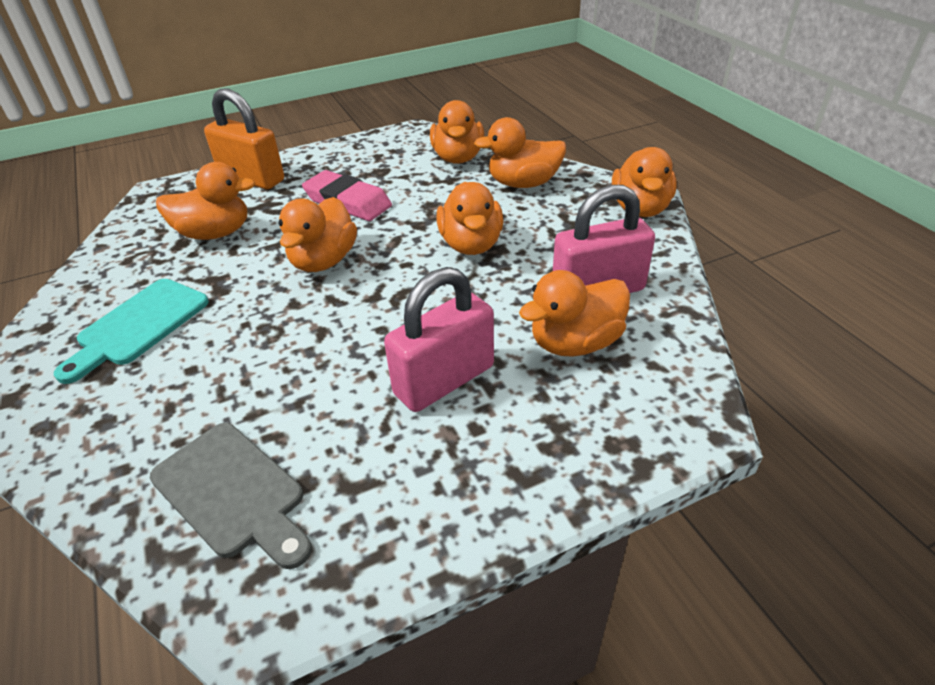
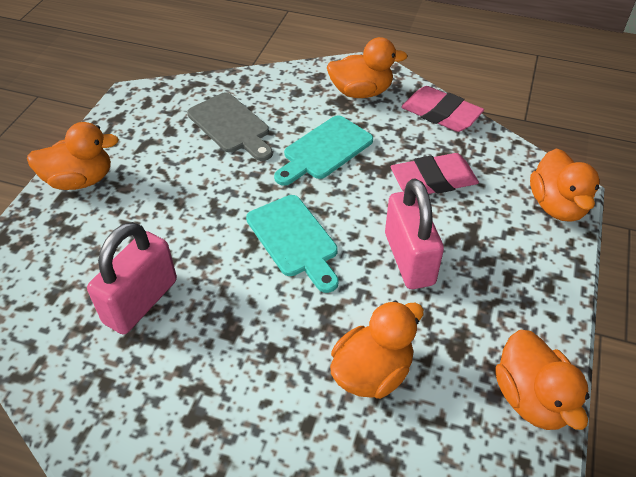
orange duck: [156,162,255,240] [278,197,357,272] [430,100,484,164] [437,182,504,255] [474,117,566,188] [519,270,630,357] [612,147,677,217] = 7 -> [27,122,119,190] [327,37,408,98] [330,300,424,399] [495,330,590,430] [530,148,600,222] = 5
orange padlock: [204,88,284,189] = 1 -> none = 0
pink eraser: [302,170,392,221] = 1 -> [391,153,479,194] [401,86,484,132] = 2
turquoise cutting board: [54,279,209,384] = 1 -> [246,195,339,293] [274,115,373,186] = 2

